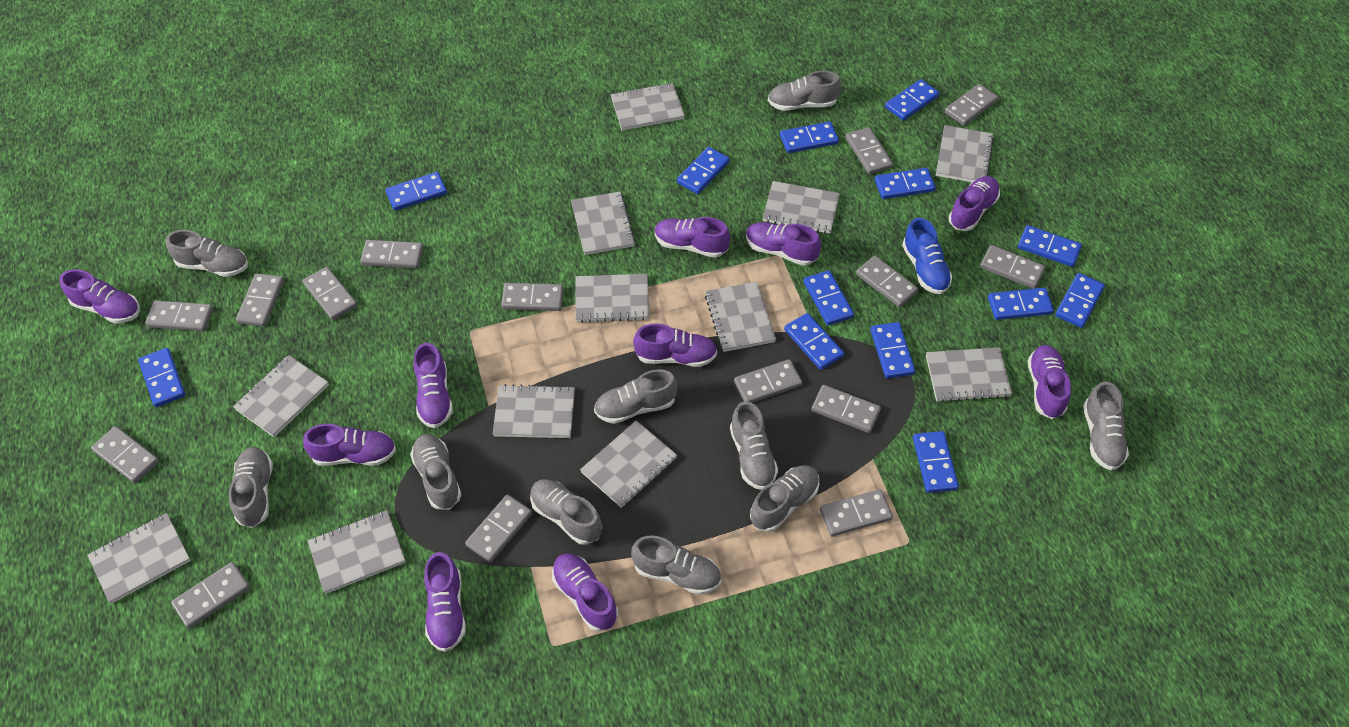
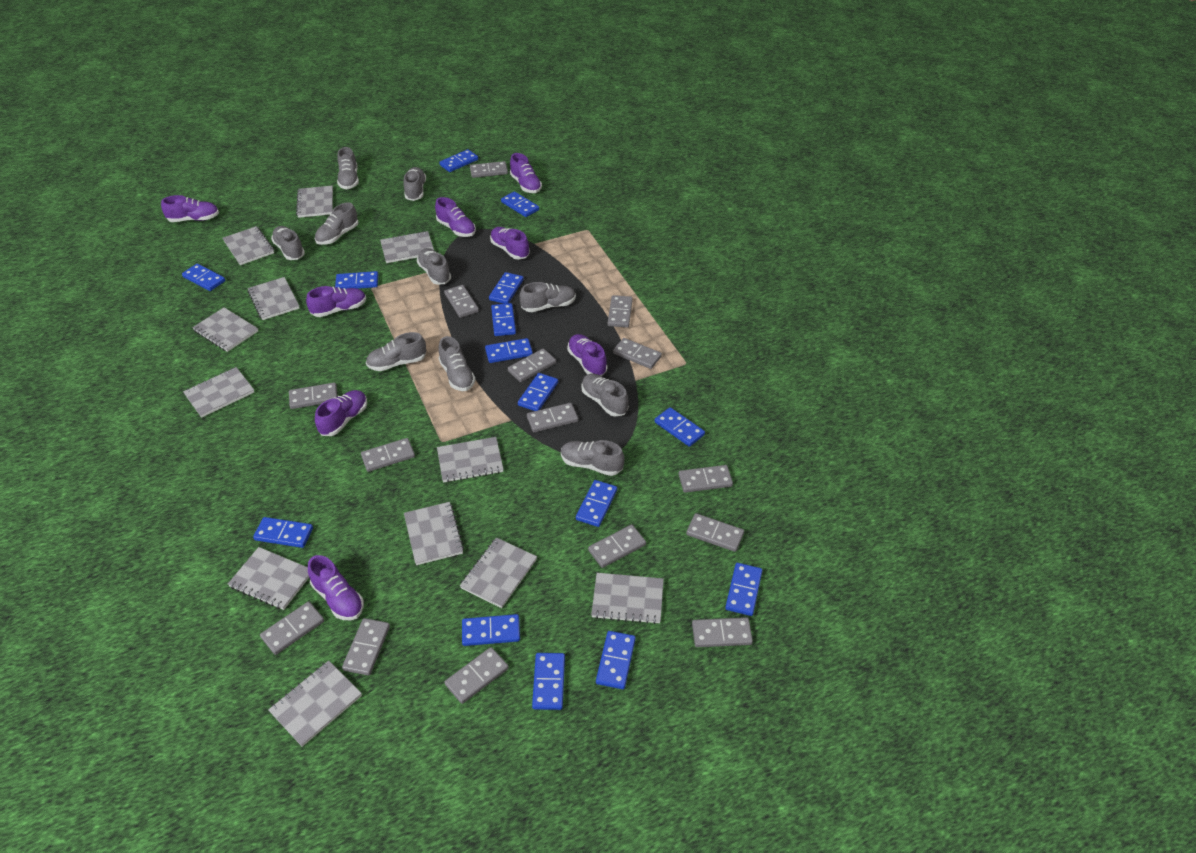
blue domino: [138,348,185,407] [386,172,447,211] [677,147,730,194] [780,122,839,153] [784,313,844,370] [803,270,854,325] [870,322,916,378] [875,168,936,199] [885,79,939,121] [913,431,959,493] [988,288,1054,320] [1018,225,1082,267] [1055,273,1105,328] = 13 -> [182,264,225,291] [253,517,313,548] [335,271,378,289] [439,149,478,172] [462,614,520,646] [485,338,533,363] [489,272,524,304] [491,303,516,336] [501,191,539,217] [518,373,558,411] [532,653,565,710] [576,480,617,527] [596,631,636,689] [655,407,705,447] [725,563,762,616] = 15
blue shoe: [902,218,953,294] = 1 -> none = 0
purple shoe: [60,269,140,324] [303,424,396,466] [414,343,453,428] [424,552,466,652] [552,553,618,631] [633,323,717,367] [655,217,730,258] [746,222,821,266] [948,176,1000,231] [1028,345,1071,419] = 10 -> [161,195,219,222] [306,286,366,317] [308,555,364,620] [315,390,367,436] [435,197,476,237] [490,227,530,260] [510,153,542,193] [567,334,607,376] = 8

